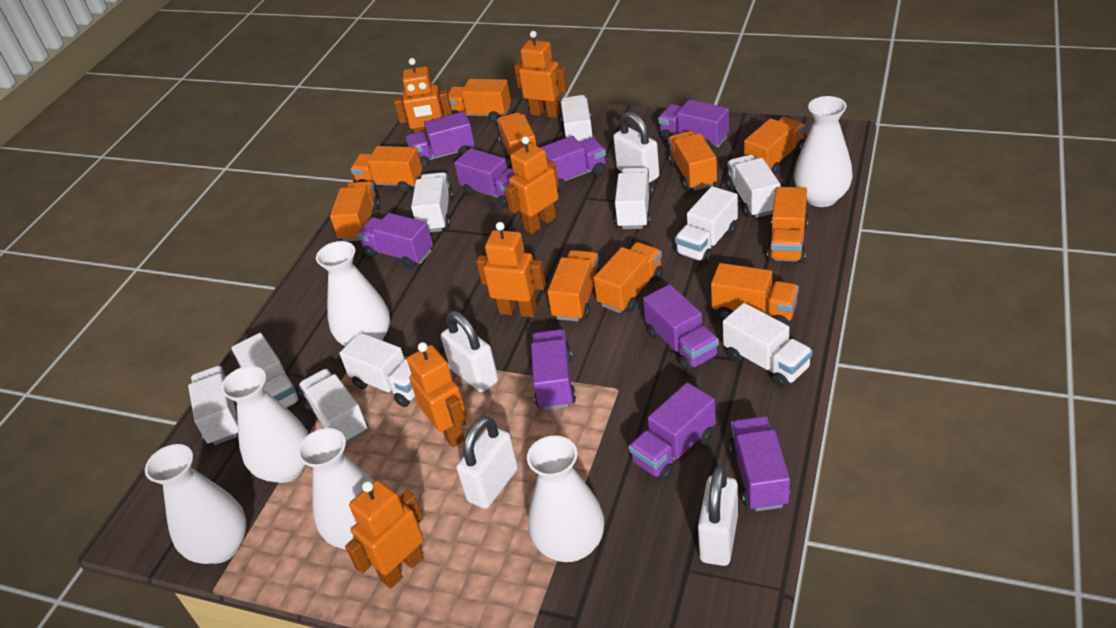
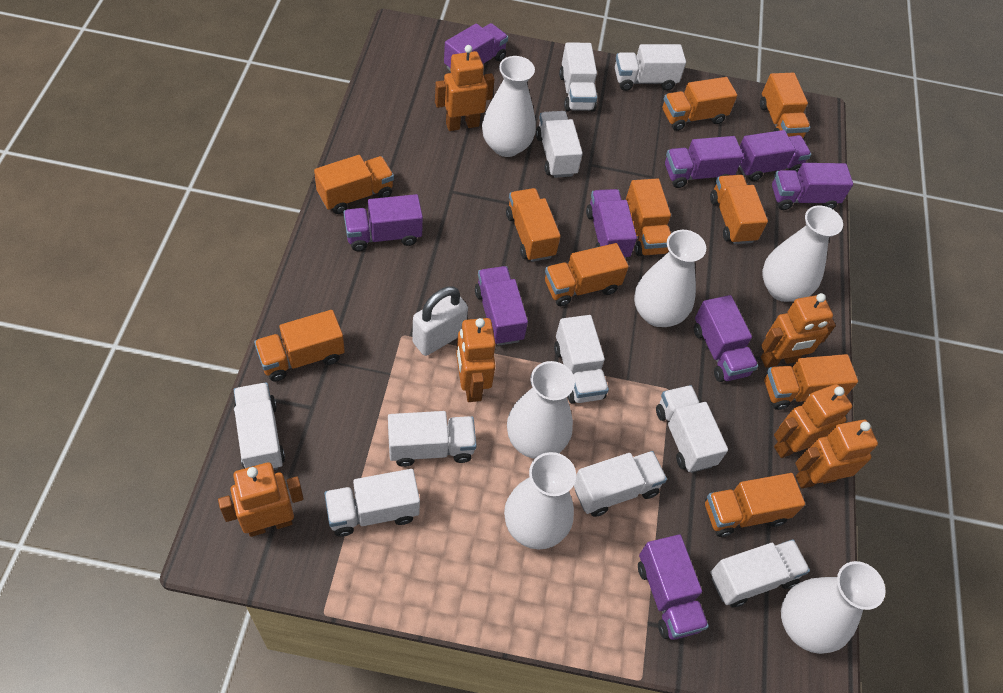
white padlock: [441,311,498,392] [456,416,518,509] [613,112,659,183] [698,466,738,566] = 4 -> [412,286,468,356] = 1

